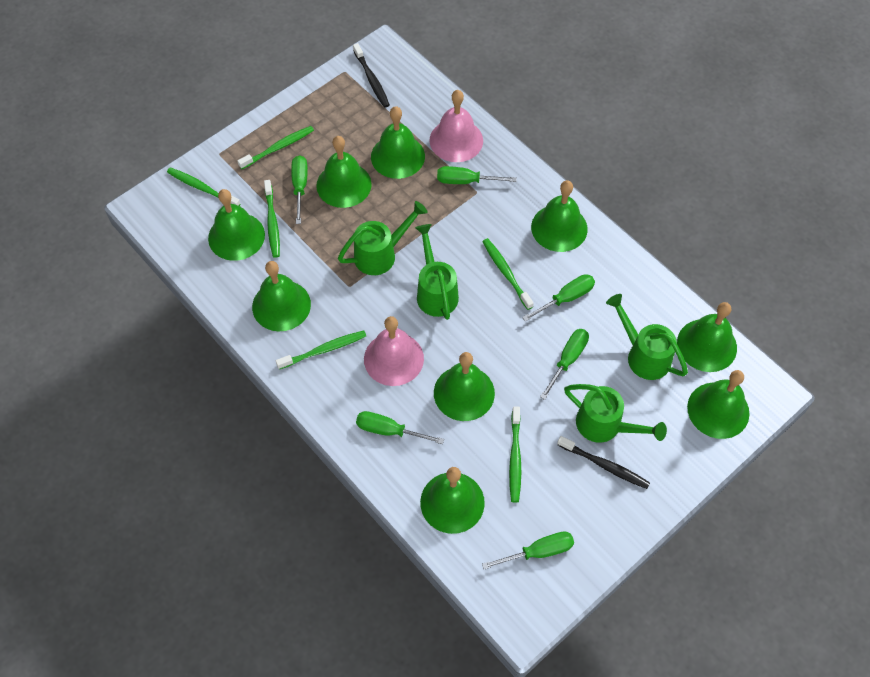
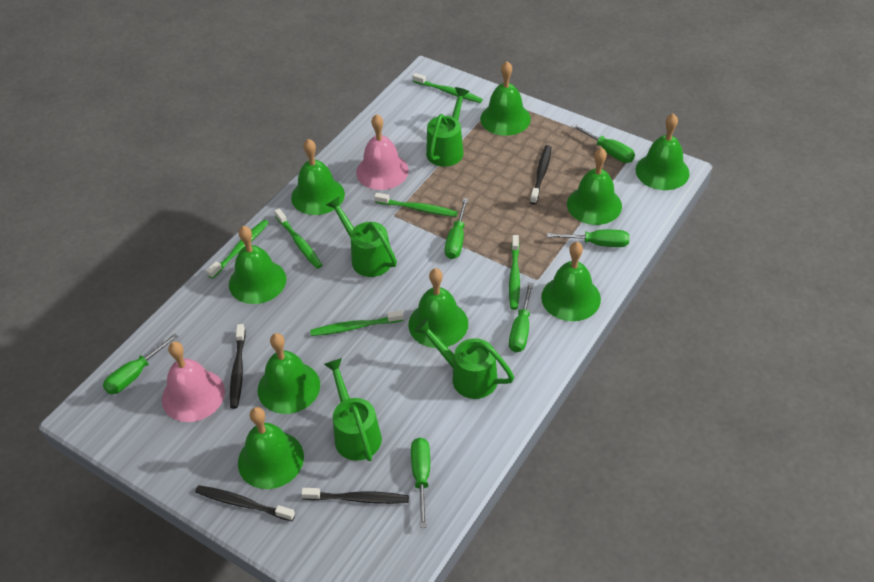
black toothbrush: [353,43,390,108] [557,436,650,489] = 2 -> [195,485,295,521] [230,324,246,409] [301,488,409,504] [530,145,552,204] = 4

